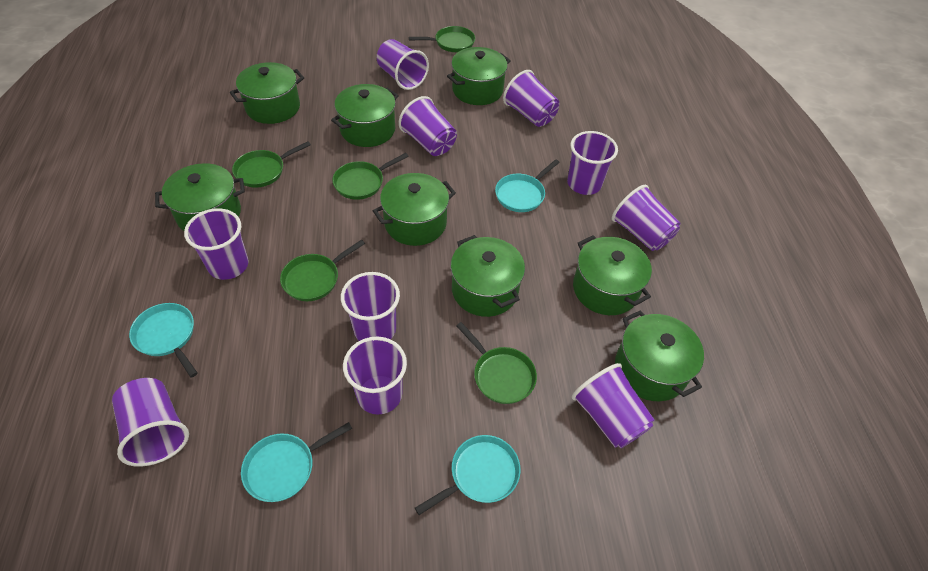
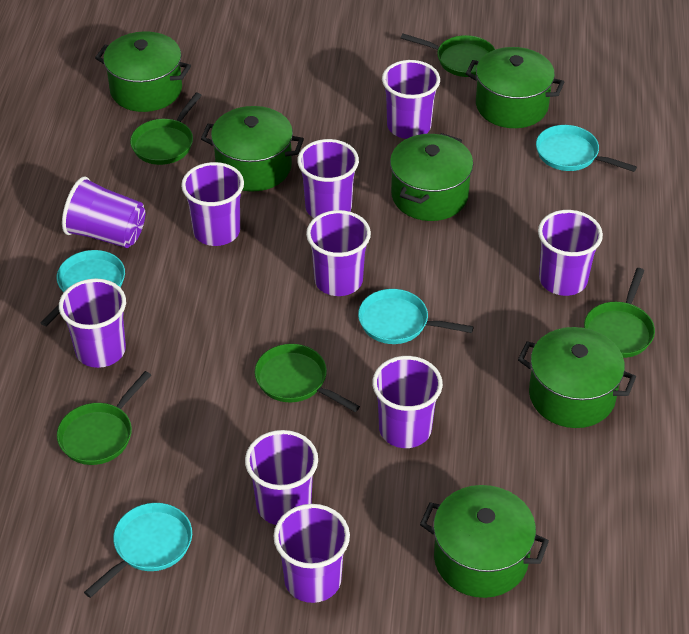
green pot: [155,163,245,231] [230,62,304,124] [331,84,399,147] [373,173,456,246] [447,47,511,105] [451,235,525,317] [573,235,652,315] [615,311,704,401] = 8 -> [95,31,191,112] [201,106,304,192] [390,133,473,221] [420,485,549,598] [465,47,564,128] [518,327,636,428] = 6

